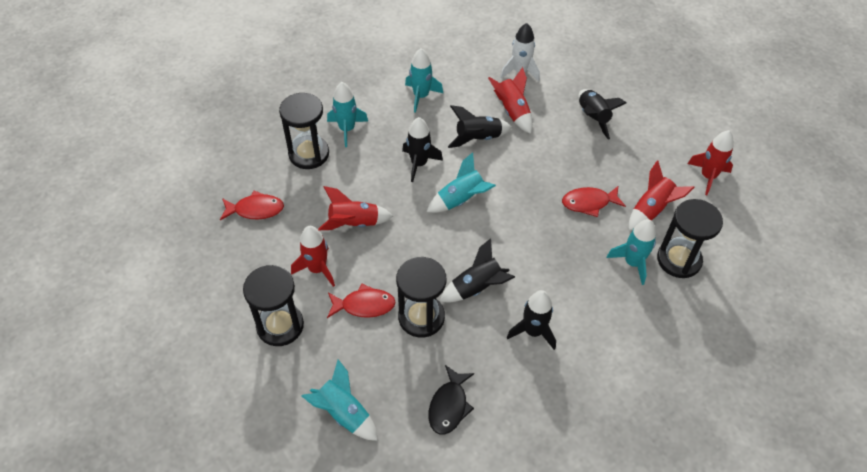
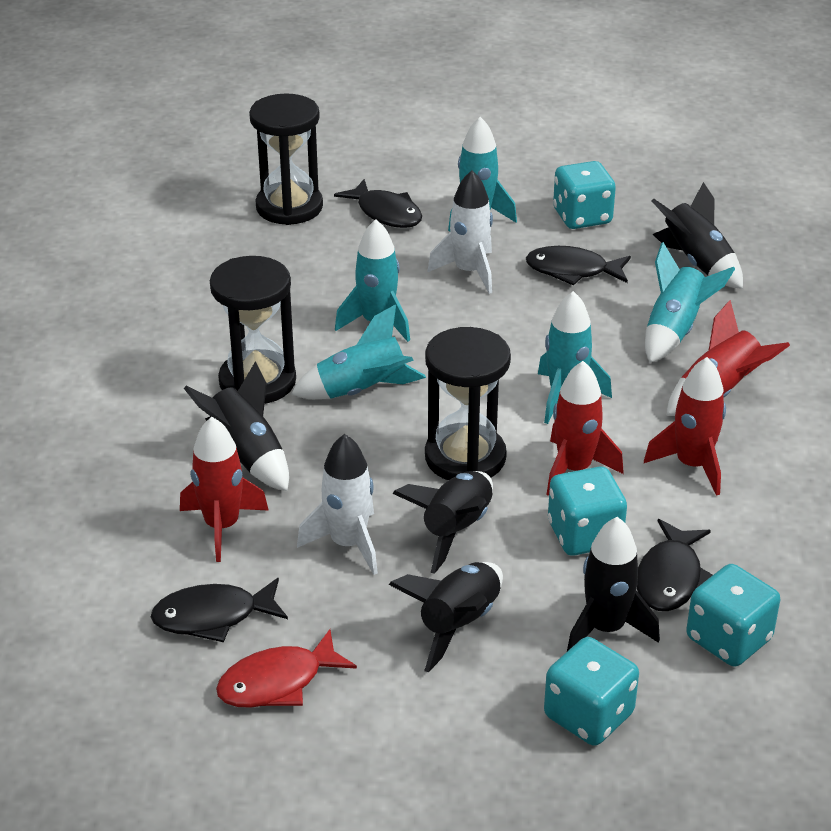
black fish: [429,365,474,435] = 1 -> [151,578,288,642] [334,179,422,228] [526,246,631,286] [637,519,713,611] = 4
black hourglass: [243,265,304,346] [279,93,329,169] [396,257,446,338] [657,199,723,278] = 4 -> [210,256,296,404] [249,94,323,225] [425,327,511,480] = 3
red fish: [220,190,284,220] [327,284,396,318] [562,186,626,217] = 3 -> [216,629,357,708] = 1
red rocket: [291,226,335,287] [318,186,393,230] [488,67,533,134] [629,160,695,230] [688,130,734,195] = 5 -> [180,417,269,562] [547,361,623,496] [644,357,726,496] [667,300,790,415] = 4
turquoise dice: none = 0 -> [544,637,639,746] [548,467,627,556] [553,161,616,229] [686,564,780,667] = 4
white rocket: [500,23,540,81] = 1 -> [297,434,378,575] [427,170,493,294] = 2

